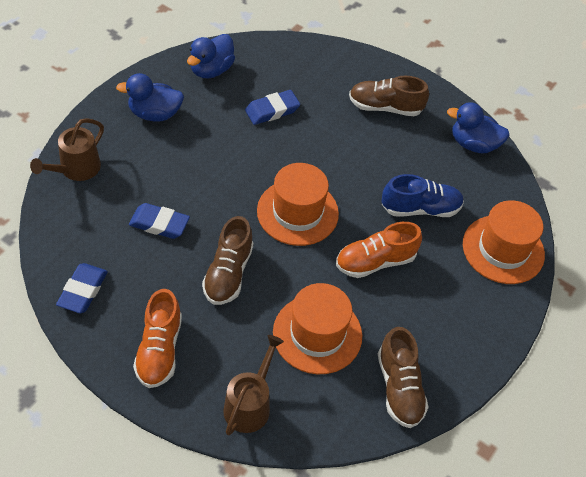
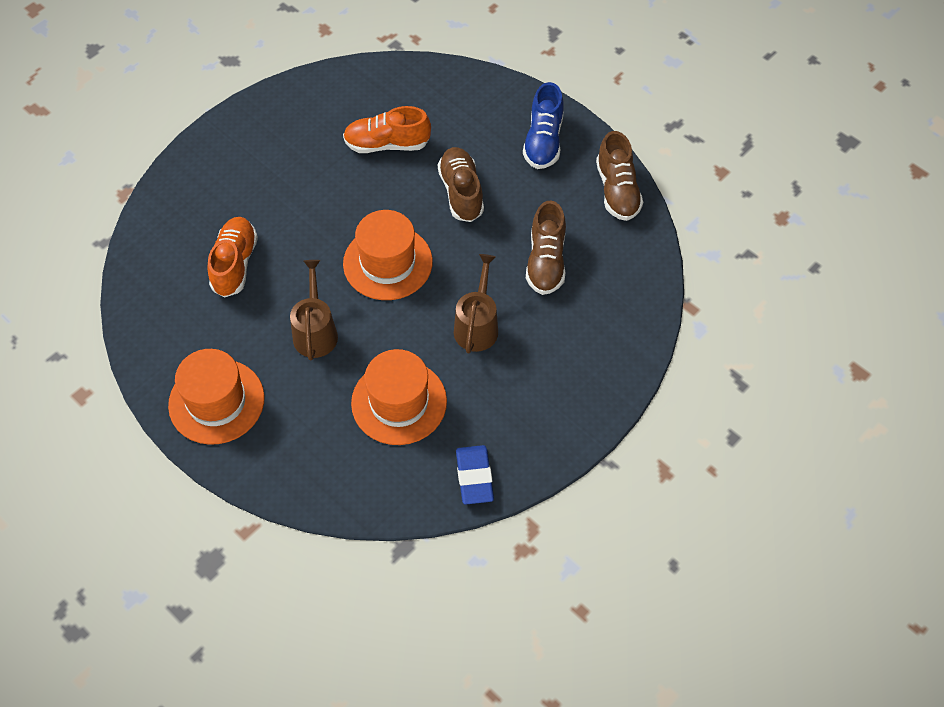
blue duck: [116,73,184,122] [187,34,235,79] [447,102,510,153] = 3 -> none = 0
blue eraser: [56,263,108,313] [129,203,190,239] [245,90,300,125] = 3 -> [456,445,494,505] = 1

